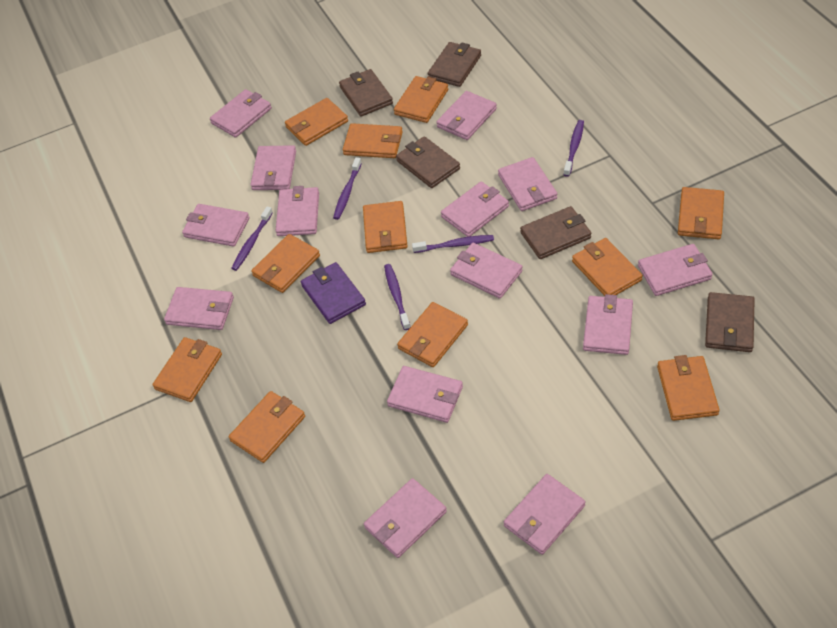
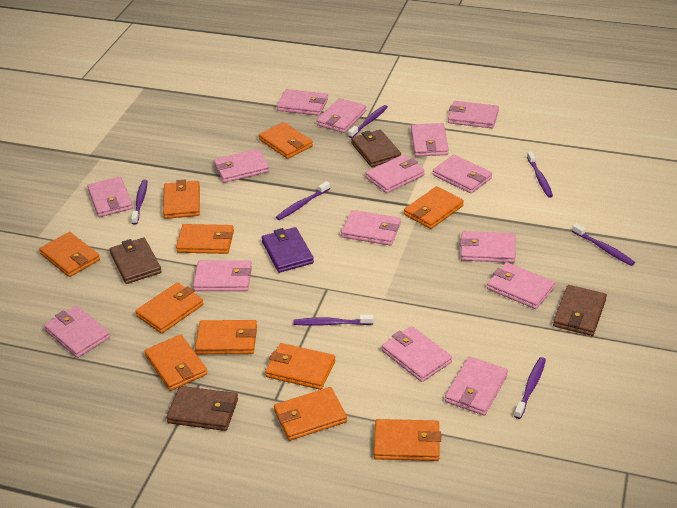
brown wallet: [339,69,393,116] [396,136,460,188] [428,42,481,87] [520,206,591,259] [705,292,755,352] = 5 -> [109,237,162,284] [166,386,238,431] [351,130,401,167] [553,285,607,336] = 4
pink wallet: [164,287,234,330] [182,204,250,247] [210,89,272,138] [250,145,296,190] [275,186,319,236] [364,478,447,558] [387,366,463,423] [436,91,497,140] [441,182,509,237] [450,243,522,299] [498,157,557,211] [504,474,586,555] [583,294,633,355] [638,244,713,296] = 14 -> [44,306,110,358] [87,177,133,217] [193,260,252,291] [214,149,269,183] [277,89,328,116] [317,98,366,133] [341,210,401,245] [366,155,425,193] [382,326,452,382] [411,123,449,157] [433,155,492,194] [445,357,508,416] [448,101,499,128] [460,231,516,263] [487,262,555,309] = 15
purple toothbrush: [231,206,273,271] [333,157,362,220] [384,264,411,330] [412,235,494,253] [563,120,584,177] = 5 -> [131,180,147,225] [276,181,330,220] [293,315,374,326] [348,105,388,138] [514,357,546,419] [527,151,553,198] [572,223,635,266] = 7

